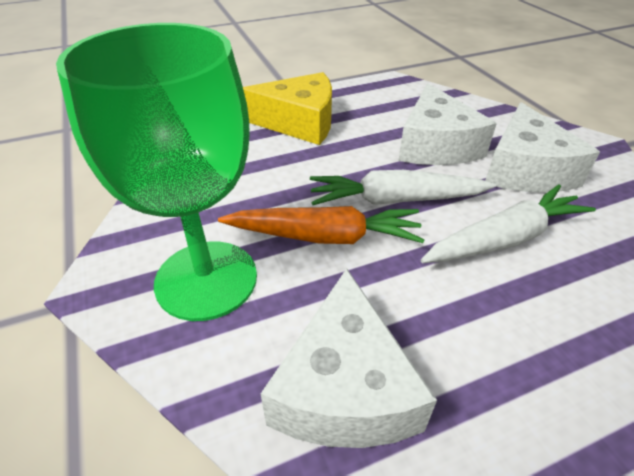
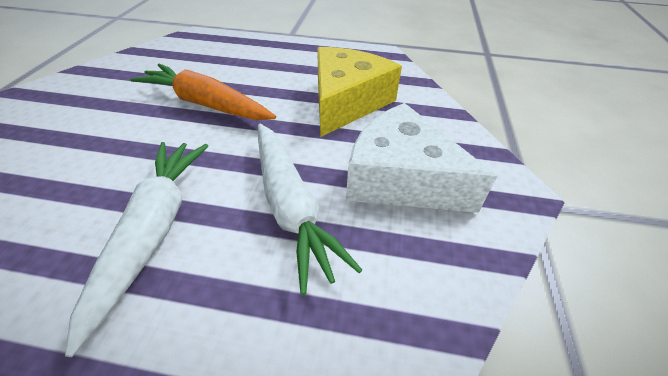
green goblet: [56,23,257,321] = 1 -> none = 0
white cheese: [261,269,437,448] [398,83,497,165] [485,102,600,192] = 3 -> [346,103,497,213] = 1

